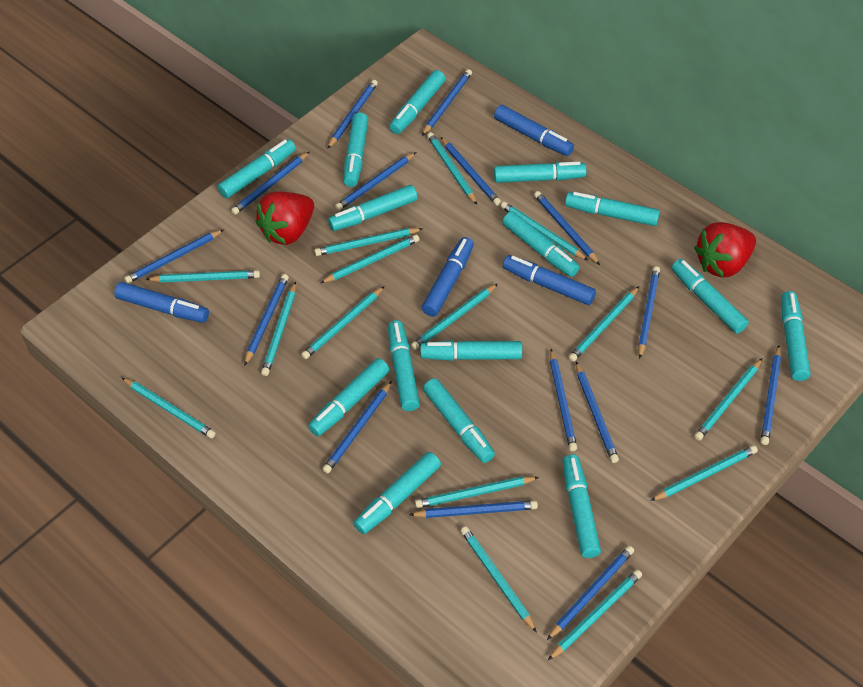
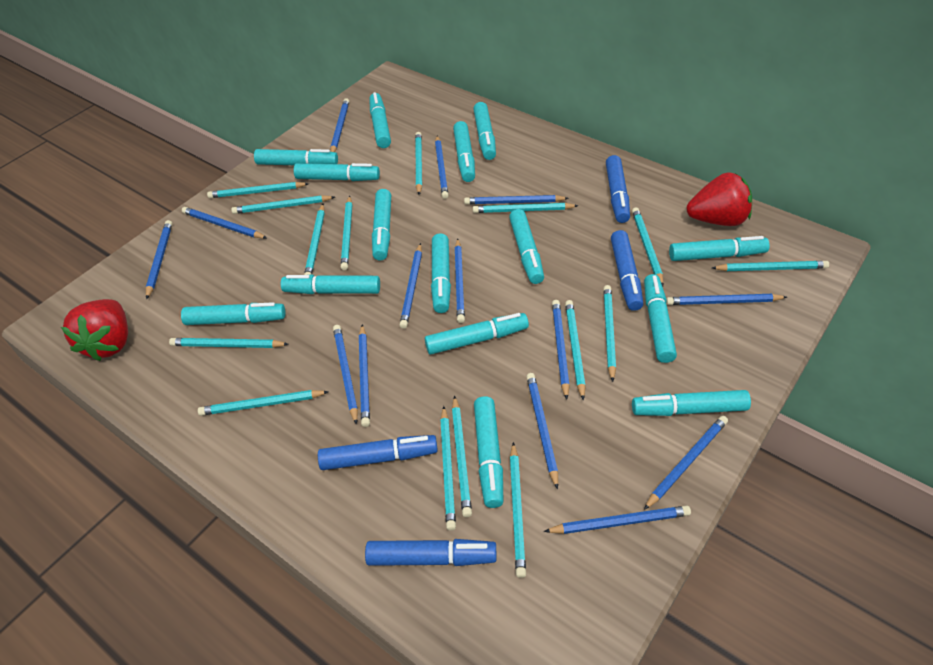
blue pencil: [124,229,224,283] [231,152,309,215] [244,274,289,366] [322,381,392,473] [327,80,378,149] [335,152,416,211] [409,501,538,518] [422,69,472,136] [441,137,501,206] [534,191,600,265] [547,546,634,640] [550,349,577,451] [576,362,619,463] [638,266,660,359] [761,345,781,445] = 15 -> [146,220,172,300] [182,207,267,239] [331,98,349,152] [333,325,358,425] [359,324,370,427] [400,243,422,329] [435,136,449,199] [454,238,465,323] [464,195,568,204] [526,373,558,490] [544,506,691,534] [552,300,570,400] [644,416,728,510] [666,294,787,305] = 14

